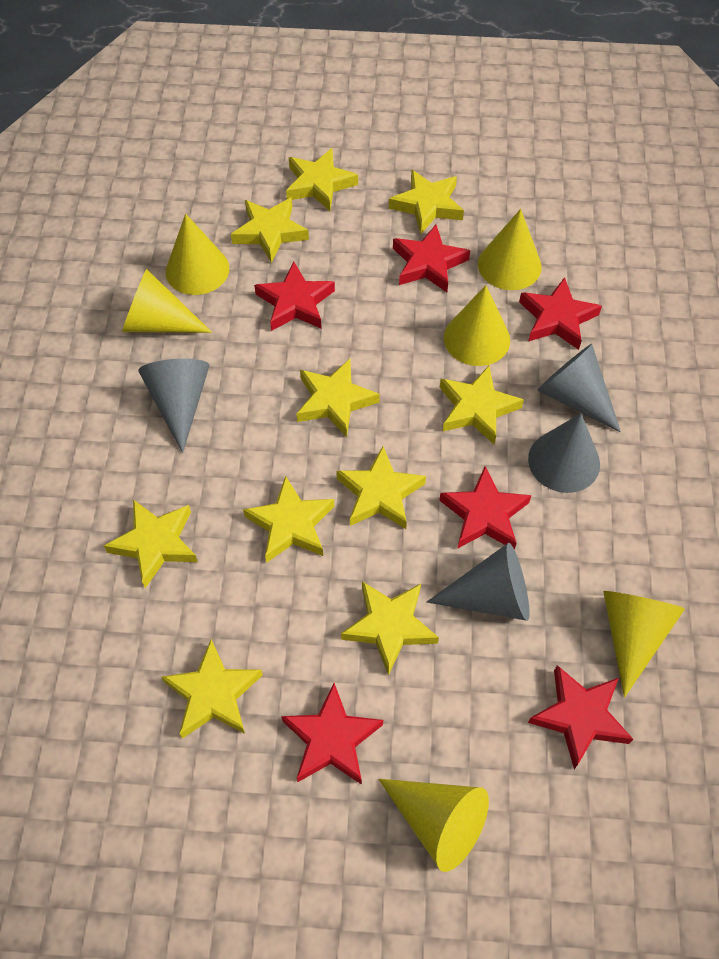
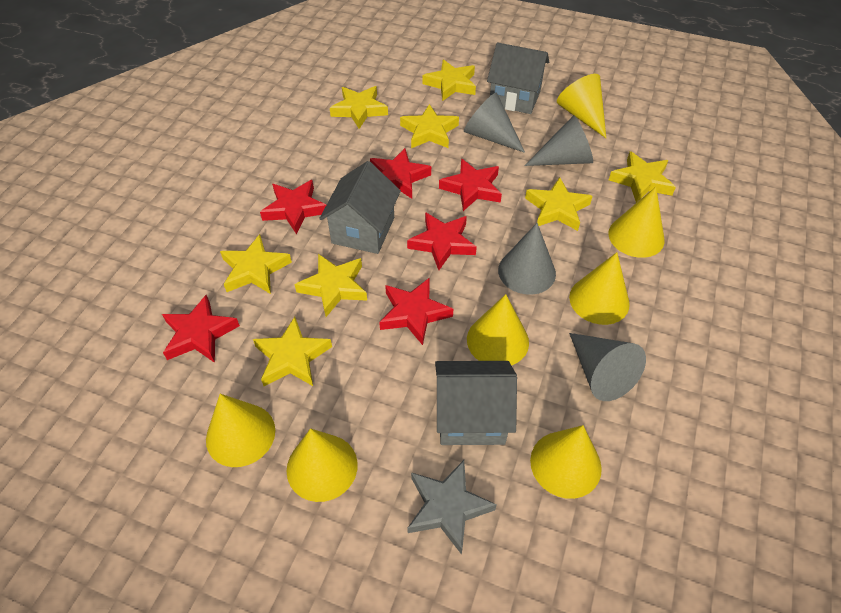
grey house: none = 0 -> [319,161,401,254] [435,361,517,445] [487,43,549,114] = 3
grey star: none = 0 -> [407,460,497,555] = 1
yellow cone: [122,269,212,333] [166,214,229,295] [379,779,489,872] [444,285,510,366] [478,209,542,290] [603,591,685,697] = 6 -> [206,394,275,467] [287,428,358,502] [467,294,529,365] [530,425,602,499] [557,74,606,138] [569,252,630,325] [608,187,664,258] = 7
yellow star: [104,499,198,588] [161,639,263,739] [231,197,309,263] [243,476,334,563] [286,148,358,211] [296,359,380,437] [336,446,426,529] [341,581,439,675] [389,169,464,234] [440,366,524,444] = 10 -> [220,234,292,294] [253,317,332,386] [295,254,367,317] [330,86,388,129] [400,104,459,148] [423,59,476,101] [525,177,592,231] [609,151,676,203] = 8

